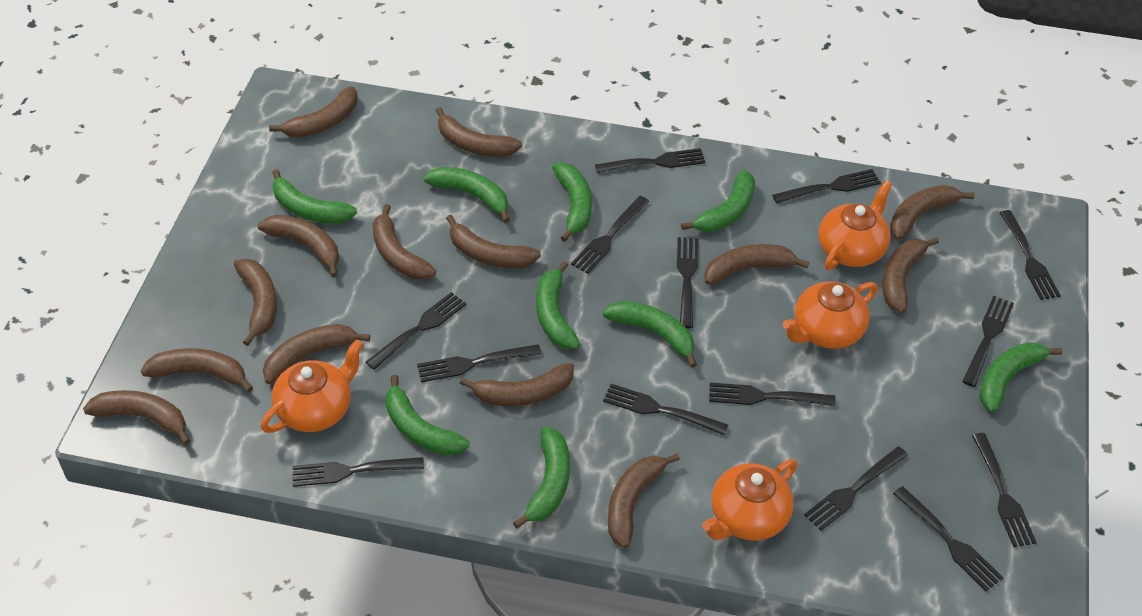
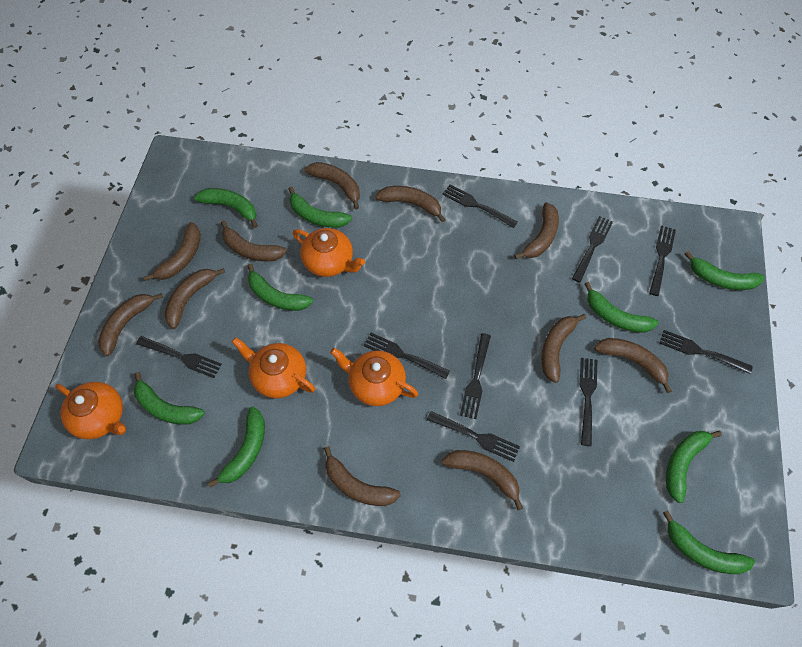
black fork: [292,457,424,487] [366,292,467,370] [417,344,541,383] [571,196,649,274] [595,148,706,173] [603,384,728,435] [677,237,698,329] [709,382,836,406] [772,169,881,204] [804,446,908,531] [893,486,1004,591] [962,296,1014,387] [972,433,1037,547] [1000,210,1061,300] = 14 -> [136,336,222,378] [363,333,450,379] [427,411,520,462] [442,184,518,228] [460,333,491,419] [572,216,613,283] [580,358,597,446] [649,225,676,296] [659,330,753,374] = 9
brown banana: [83,390,191,445] [141,348,253,393] [234,258,277,346] [258,215,339,277] [263,324,370,384] [269,86,358,138] [372,204,436,280] [436,107,522,157] [446,215,541,268] [460,363,574,406] [608,453,680,548] [704,244,809,285] [882,237,939,313] [890,185,974,240] = 14 -> [98,293,163,356] [144,222,201,281] [164,268,225,329] [221,220,287,261] [305,162,360,210] [324,446,401,506] [376,186,445,223] [442,450,523,510] [514,202,559,259] [541,314,586,383] [594,338,672,393] = 11

